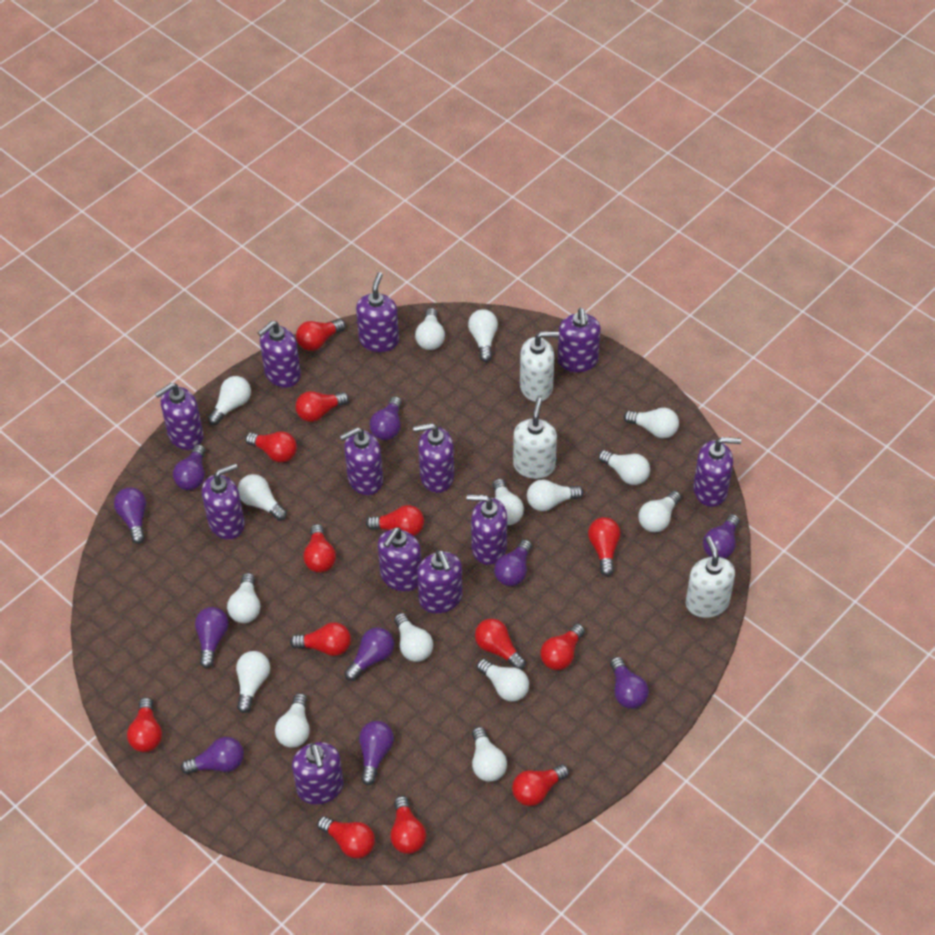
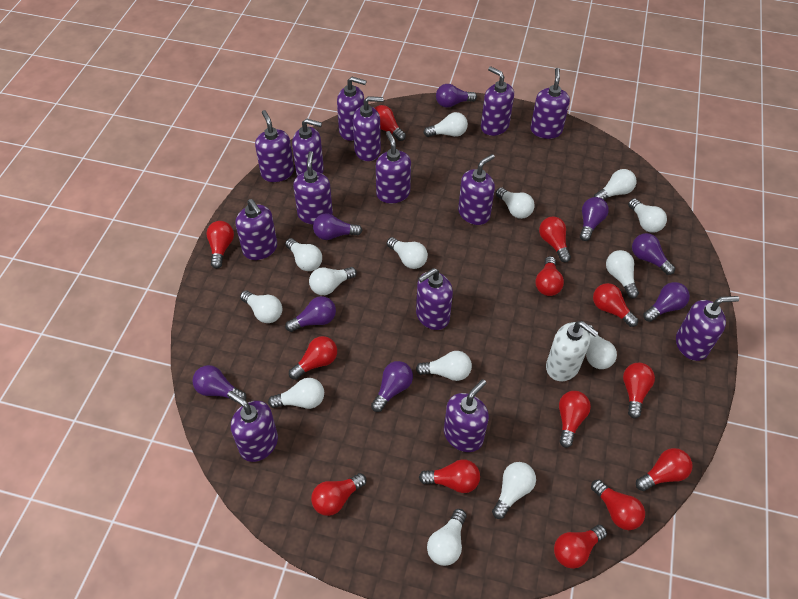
purple light bulb: [114,487,146,544] [173,444,206,490] [181,737,244,774] [195,607,228,668] [344,628,394,681] [359,721,394,785] [370,396,402,440] [494,539,532,586] [610,657,649,709] [703,514,740,558] = 10 -> [192,365,246,404] [285,296,336,332] [313,213,363,240] [371,361,413,412] [436,84,477,108] [580,197,609,241] [632,233,675,275] [643,282,690,322] = 8
purple soap dispenser: [155,383,203,450] [202,463,245,540] [258,321,301,388] [292,742,344,805] [340,427,383,495] [356,272,399,352] [378,527,421,592] [413,423,454,493] [417,550,462,614] [467,495,507,565] [558,308,601,372] [693,437,741,507] = 12 -> [227,391,278,462] [236,199,277,260] [255,110,294,182] [292,118,324,176] [293,151,333,224] [337,77,367,141] [353,96,383,161] [376,131,411,203] [416,268,453,330] [444,379,489,452] [458,154,495,225] [481,66,514,136] [531,68,570,139] [676,296,739,361] = 14
white light bulb: [208,376,251,425] [227,573,260,623] [236,651,270,713] [238,474,287,521] [275,693,310,748] [394,613,433,662] [415,308,445,350] [468,309,498,362] [472,727,507,782] [477,659,529,702] [493,479,524,525] [527,479,583,511] [598,450,650,485] [624,408,679,439] [638,491,681,532] = 15 -> [240,290,282,323] [268,378,324,409] [285,238,322,271] [309,267,357,295] [387,237,428,269] [416,351,472,381] [424,112,468,137] [427,509,466,566] [492,462,536,519] [496,187,535,219] [586,325,617,369] [594,169,636,200] [606,250,639,298] [628,198,667,233] = 14
white soap dispenser: [513,398,557,479] [520,331,559,402] [686,536,735,618] = 3 -> [546,321,599,381] = 1

